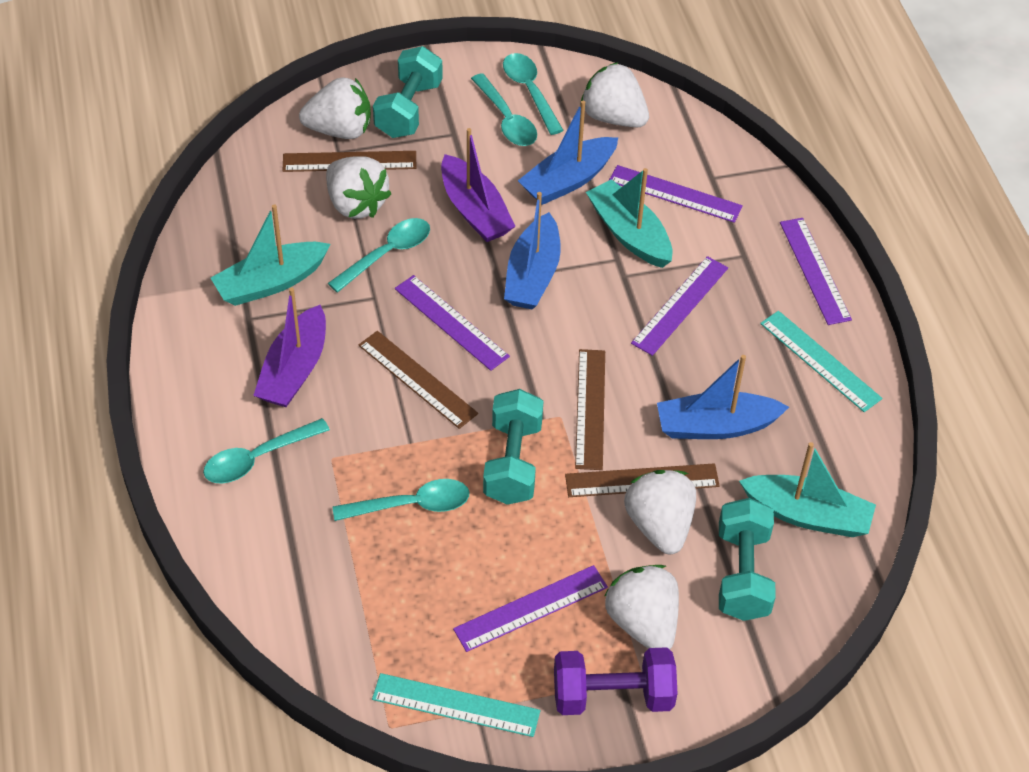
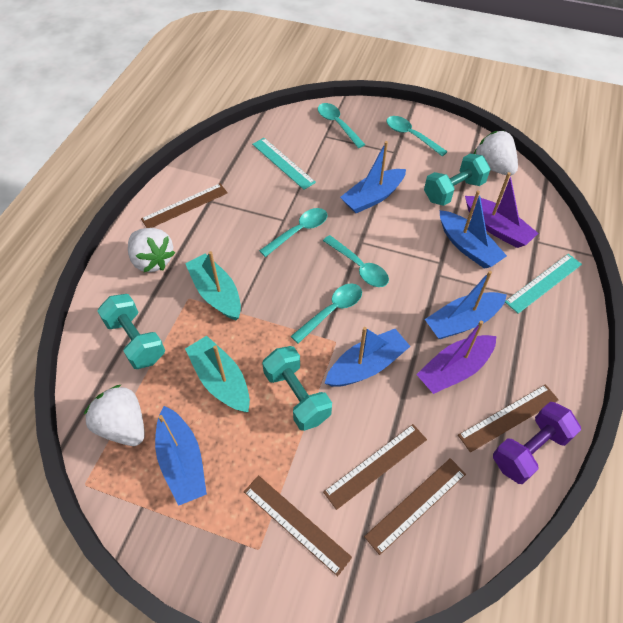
blue boat: [504,192,561,310] [518,101,618,205] [657,355,789,439] = 3 -> [155,406,207,506] [325,327,411,387] [340,141,406,213] [425,271,507,339] [440,190,507,269] = 5
brown ruler: [282,151,417,172] [358,331,478,429] [565,463,720,497] [575,349,605,470] = 4 -> [141,183,228,228] [244,475,352,576] [323,424,427,510] [364,458,466,555] [458,384,559,452] = 5
purple ruler: [395,275,510,371] [453,565,608,652] [609,165,743,223] [631,256,728,356] [780,218,852,325] = 5 -> none = 0
turquoise boat: [211,204,331,306] [586,168,672,268] [739,442,876,537] = 3 -> [185,251,241,320] [185,336,250,412] = 2
white strawberry: [299,78,371,139] [326,156,392,219] [580,62,649,128] [605,565,679,649] [624,470,696,554] = 5 -> [84,385,145,446] [128,228,175,272] [474,131,518,176] = 3

